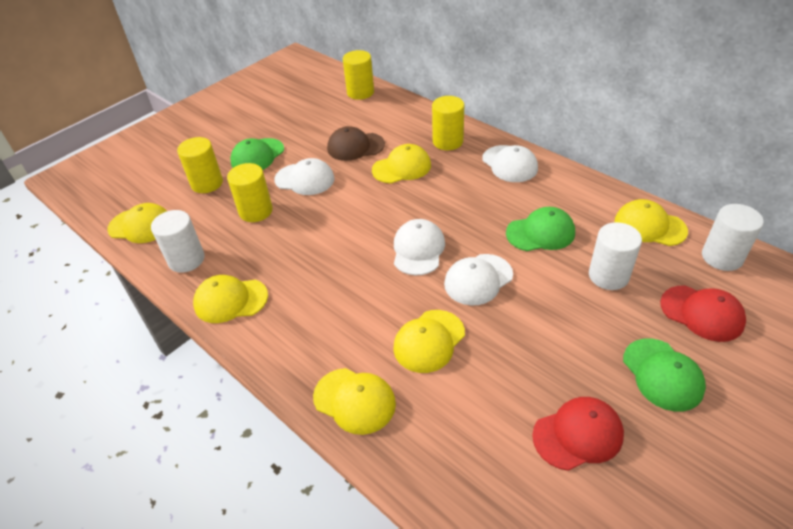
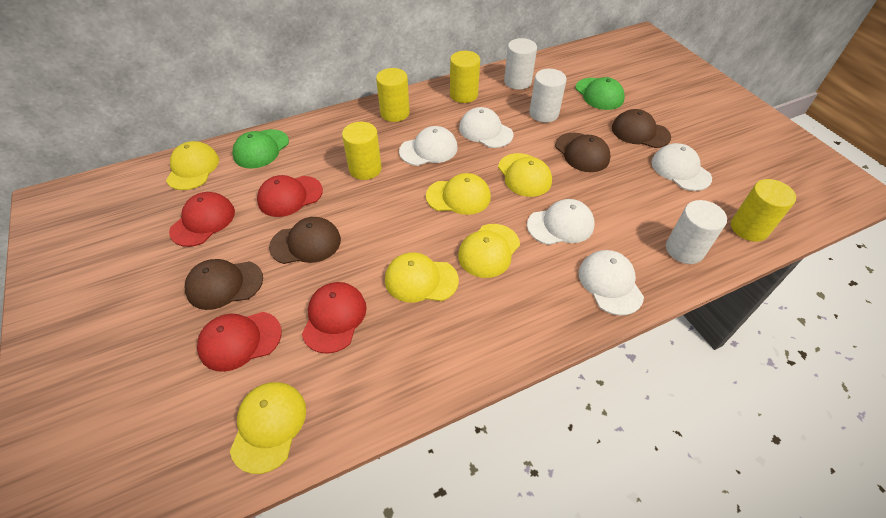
brown cap: [327,126,385,161] = 1 -> [185,259,263,310] [269,217,341,264] [555,133,611,172] [612,109,671,148] = 4
green cap: [230,138,284,170] [506,207,575,251] [623,338,706,412] = 3 -> [232,129,289,169] [576,77,625,110] = 2
red cap: [532,397,624,471] [660,285,746,342] = 2 -> [169,192,235,247] [197,312,282,372] [257,175,323,217] [302,282,367,354] = 4
white cap: [274,158,334,195] [394,219,445,275] [444,254,513,306] [482,145,538,182] = 4 -> [399,126,458,166] [459,107,513,148] [527,199,595,245] [579,250,644,316] [651,143,712,191] = 5

